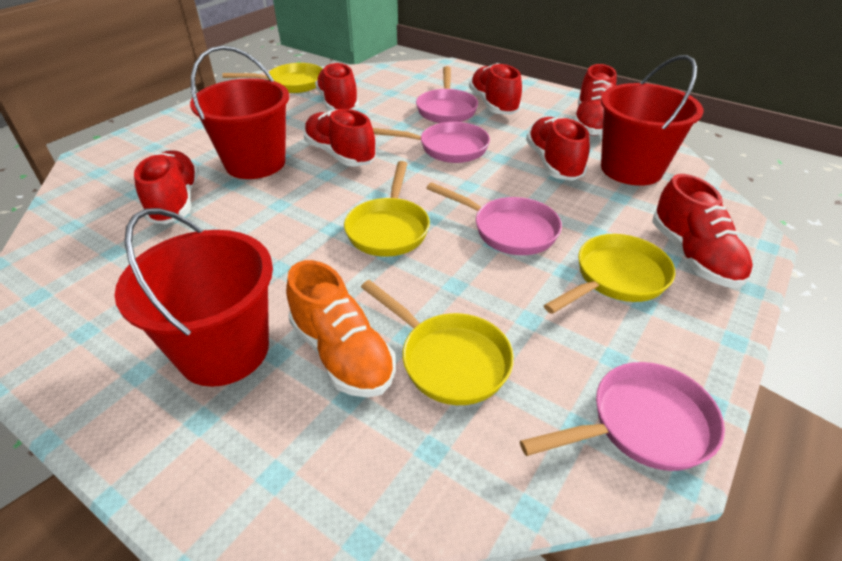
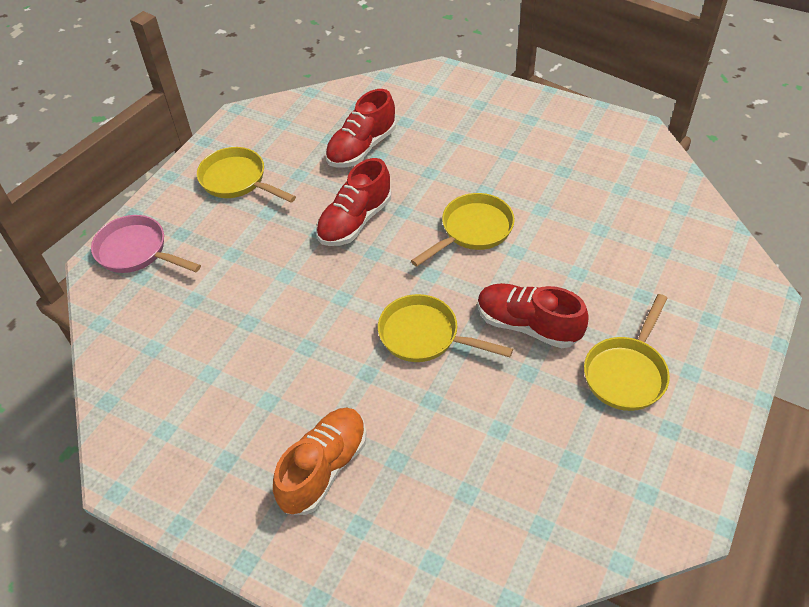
pink pan: [373,122,490,163] [416,66,478,123] [427,182,562,255] [520,362,725,471] = 4 -> [91,215,201,273] = 1
red bucket: [114,208,273,387] [190,46,289,179] [601,55,703,186] = 3 -> none = 0
red shoe: [134,150,199,224] [304,109,376,167] [315,62,359,111] [469,63,522,115] [526,117,590,181] [574,64,617,136] [652,174,753,288] = 7 -> [316,158,391,246] [325,89,396,168] [477,283,589,348] = 3

